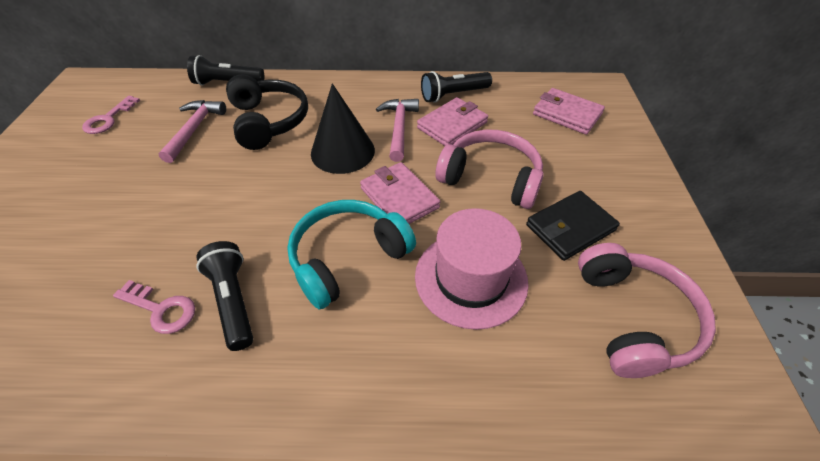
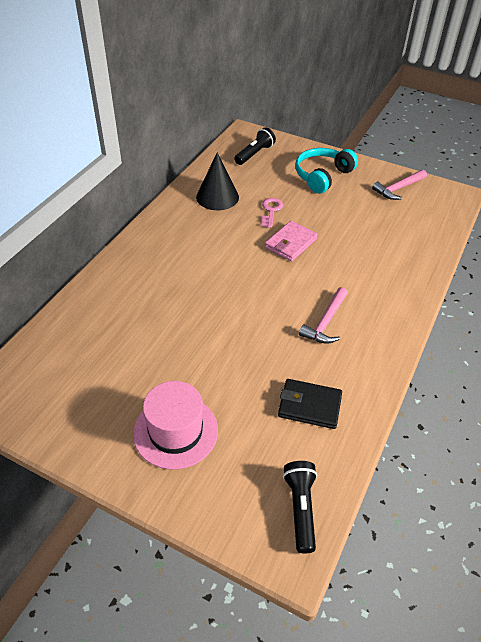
black flashlight: [187,55,264,86] [197,241,253,351] [421,71,492,103] = 3 -> [234,127,276,165] [283,461,317,553] = 2
black headphones: [226,74,308,150] = 1 -> none = 0
pink headphones: [436,130,544,209] [578,243,716,378] = 2 -> none = 0
pink key: [82,96,140,134] [113,280,195,334] = 2 -> [261,198,283,228] = 1
pink wallet: [360,162,440,224] [417,97,488,146] [533,88,605,135] = 3 -> [265,221,318,261] = 1

